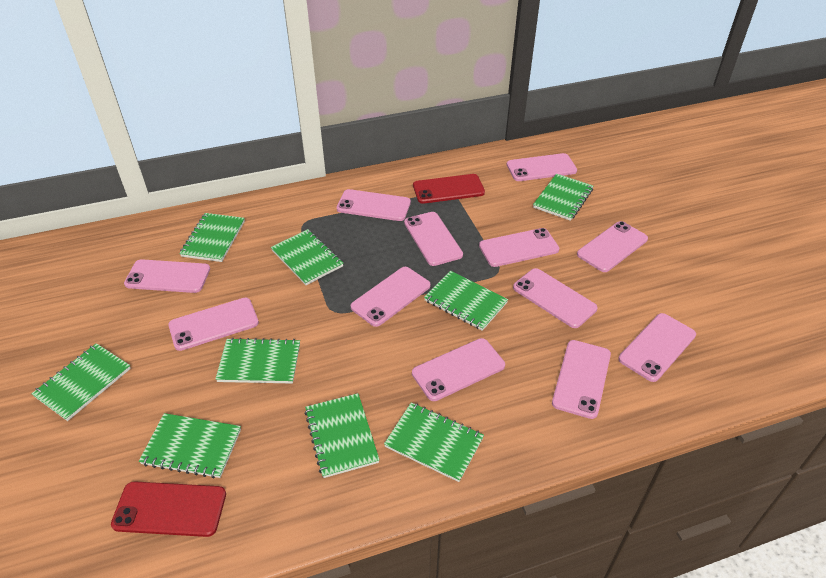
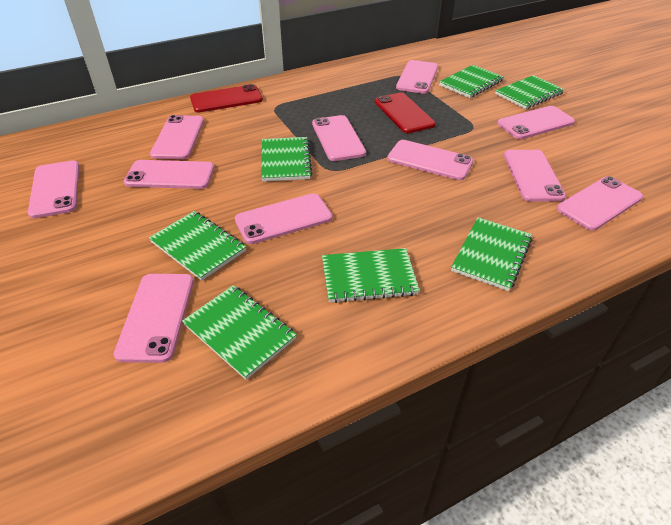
green notebook: [31,343,131,421] [139,413,241,479] [179,213,245,262] [215,338,300,384] [271,229,343,285] [305,393,380,478] [384,402,484,482] [424,271,508,331] [533,174,593,221] = 9 -> [149,211,246,281] [182,285,297,380] [261,137,312,181] [322,248,420,303] [439,65,504,98] [451,217,532,291] [495,75,565,109] = 7
pink phone: [124,259,210,293] [168,298,259,351] [337,189,411,221] [351,267,430,327] [404,212,463,266] [412,338,505,401] [479,228,559,267] [507,153,577,181] [513,268,598,328] [552,340,611,419] [577,221,648,272] [618,313,696,382] = 12 -> [28,160,79,218] [114,274,194,363] [124,160,214,189] [150,115,204,159] [235,193,332,244] [312,115,366,161] [387,140,474,180] [396,60,438,94] [497,106,575,139] [504,150,566,202] [557,176,643,231] = 11

